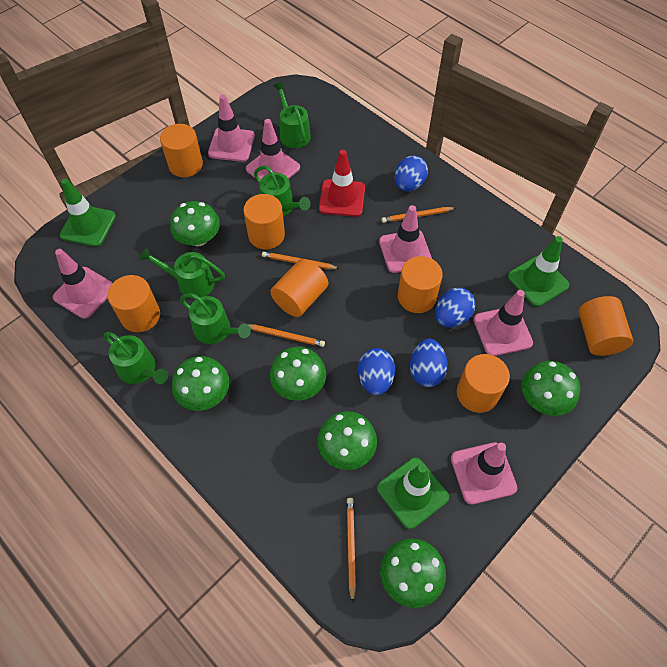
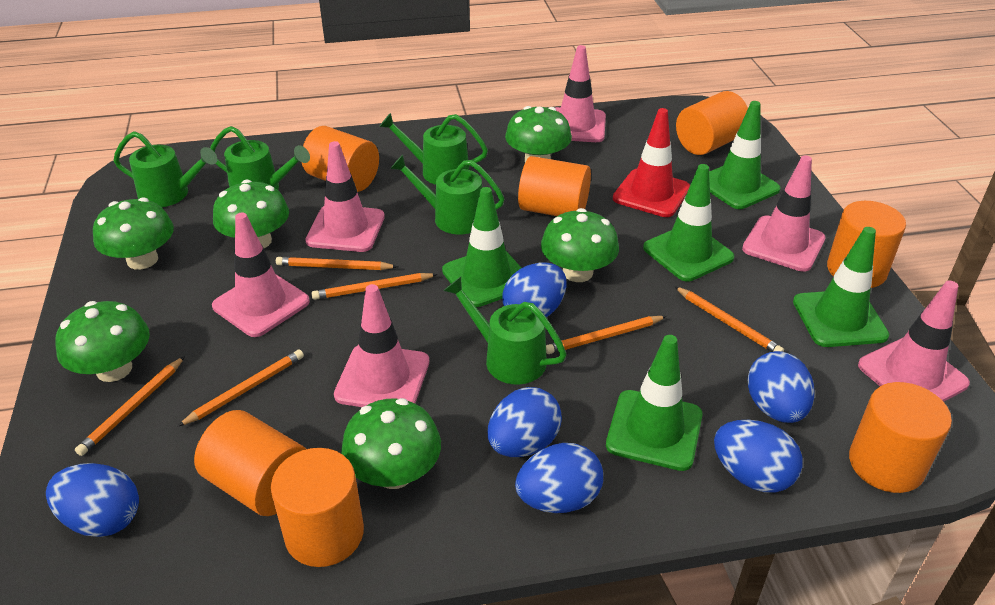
blue egg: [358,348,395,395] [395,155,428,192] [410,339,448,387] [435,287,476,327] = 4 -> [46,463,139,537] [488,387,562,457] [503,263,566,318] [515,443,603,513] [714,420,803,493] [747,351,814,423] = 6
green traffic cone: [60,179,116,247] [377,457,449,529] [508,236,569,306] = 3 -> [442,187,521,307] [606,335,703,471] [643,164,734,281] [709,101,781,209] [793,227,890,347] = 5
orange pencil: [248,324,325,347] [262,252,340,270] [347,498,356,603] [382,207,455,223] = 4 -> [75,356,185,456] [177,349,304,427] [276,257,398,270] [311,273,438,300] [546,316,667,354] [675,286,784,352] = 6

